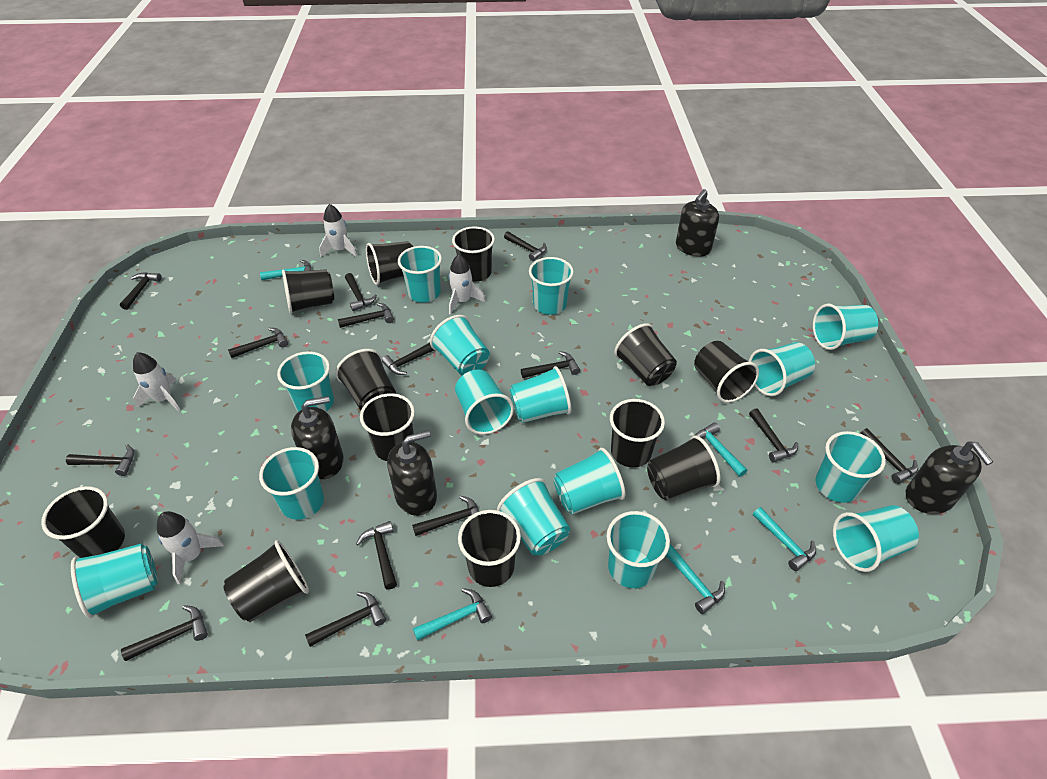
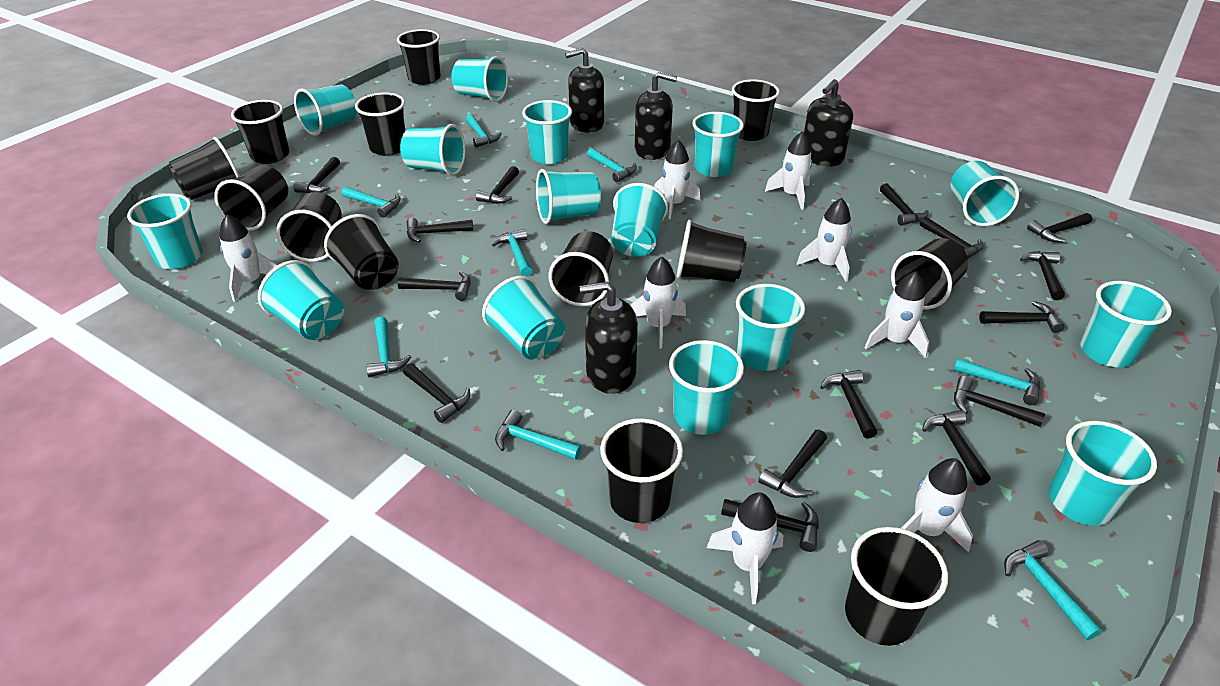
black cup: [41,486,125,558] [223,540,309,622] [282,269,334,314] [335,349,396,410] [360,393,415,461] [366,241,413,285] [452,226,495,282] [458,510,521,587] [610,399,665,468] [614,323,677,386] [647,436,720,501] [694,341,759,403] = 12 -> [168,137,240,200] [214,165,288,231] [231,100,290,164] [276,192,342,262] [324,214,399,290] [355,92,405,156] [397,29,441,85] [548,231,613,306] [600,418,683,523] [677,220,747,282] [732,79,780,141] [845,527,948,646] [891,238,968,309] = 13
black hammer: [66,444,134,476] [120,272,162,310] [121,605,208,661] [228,328,288,358] [305,592,386,647] [338,303,394,328] [345,273,377,311] [356,521,397,590] [382,343,434,375] [412,496,479,536] [504,231,547,261] [521,351,580,378] [749,408,798,463] [860,428,918,484] = 14 -> [294,157,340,193] [398,271,471,301] [403,363,470,423] [407,218,474,243] [476,166,519,204] [721,499,819,552] [758,430,827,498] [820,370,878,439] [880,183,929,226] [920,217,984,259] [922,410,991,486] [954,376,1045,427] [979,301,1065,333] [1020,251,1065,300] [1027,213,1092,243] = 15
turquoise hammer: [260,260,312,280] [413,588,492,641] [666,545,725,614] [694,422,747,477] [753,507,816,571] = 5 -> [342,187,401,218] [366,317,411,377] [466,114,502,147] [492,229,532,276] [495,410,582,460] [587,148,637,182] [953,358,1041,405] [1004,540,1102,640] = 8
white rocket: [133,352,181,411] [157,511,224,584] [319,204,357,257] [449,254,485,315] = 4 -> [220,214,277,302] [631,257,686,348] [654,140,700,219] [707,493,783,604] [765,131,812,210] [797,198,852,282] [865,271,929,357] [901,458,973,552] = 8

